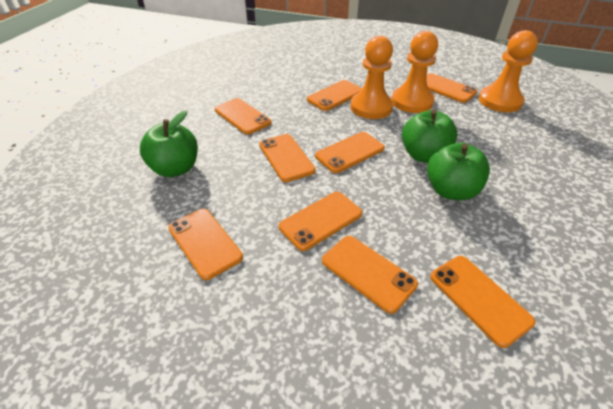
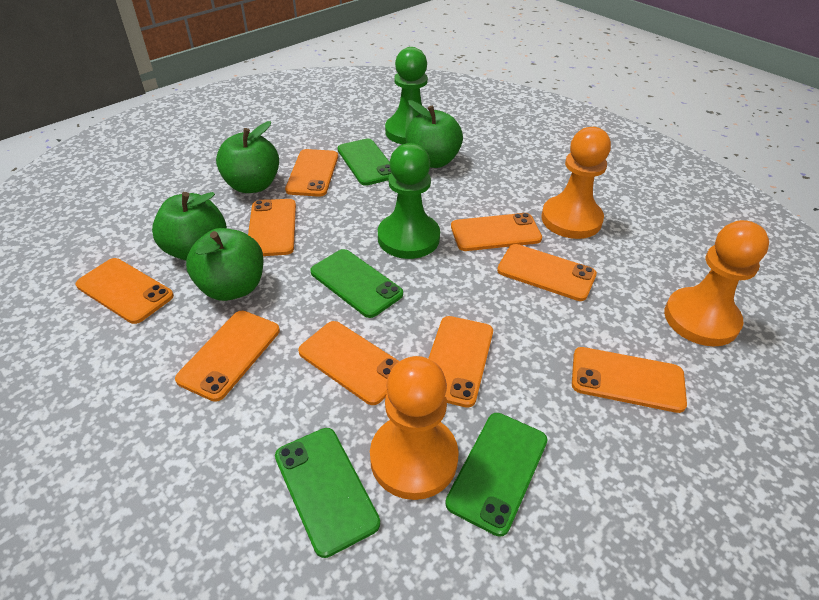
green apple: [140,110,198,177] [402,109,457,163] [427,143,490,200] = 3 -> [152,192,227,261] [186,228,264,301] [216,121,279,193] [405,100,463,168] = 4
green pawn: none = 0 -> [378,143,440,259] [385,47,428,144] = 2
green phone: none = 0 -> [275,428,380,558] [310,249,403,318] [337,139,391,186] [445,413,548,537] = 4

